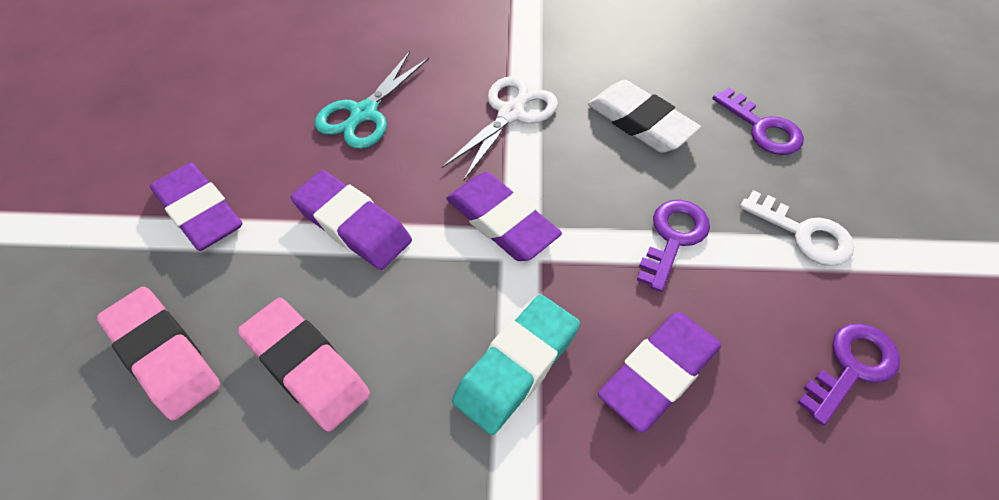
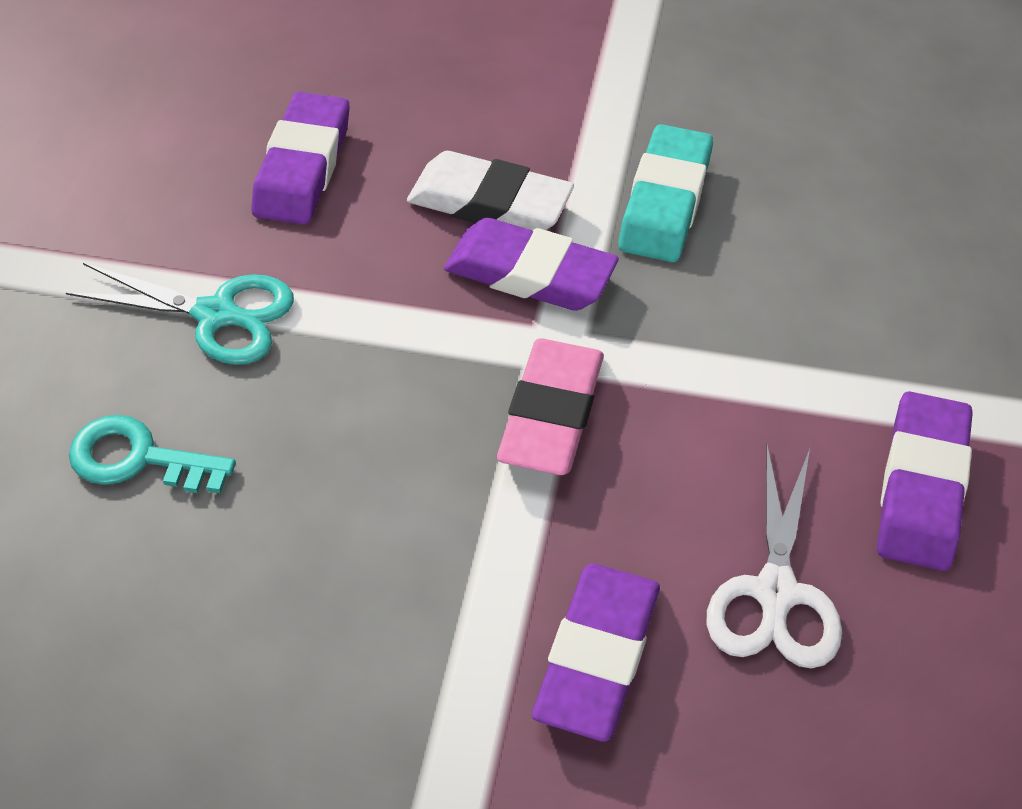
pink eraser: [97,286,220,421] [238,298,370,432] = 2 -> [497,339,604,475] = 1
purple key: [637,200,710,292] [713,88,804,155] [797,323,900,425] = 3 -> none = 0
turquoise key: none = 0 -> [69,415,236,493] = 1
white key: [740,190,854,266] = 1 -> none = 0

